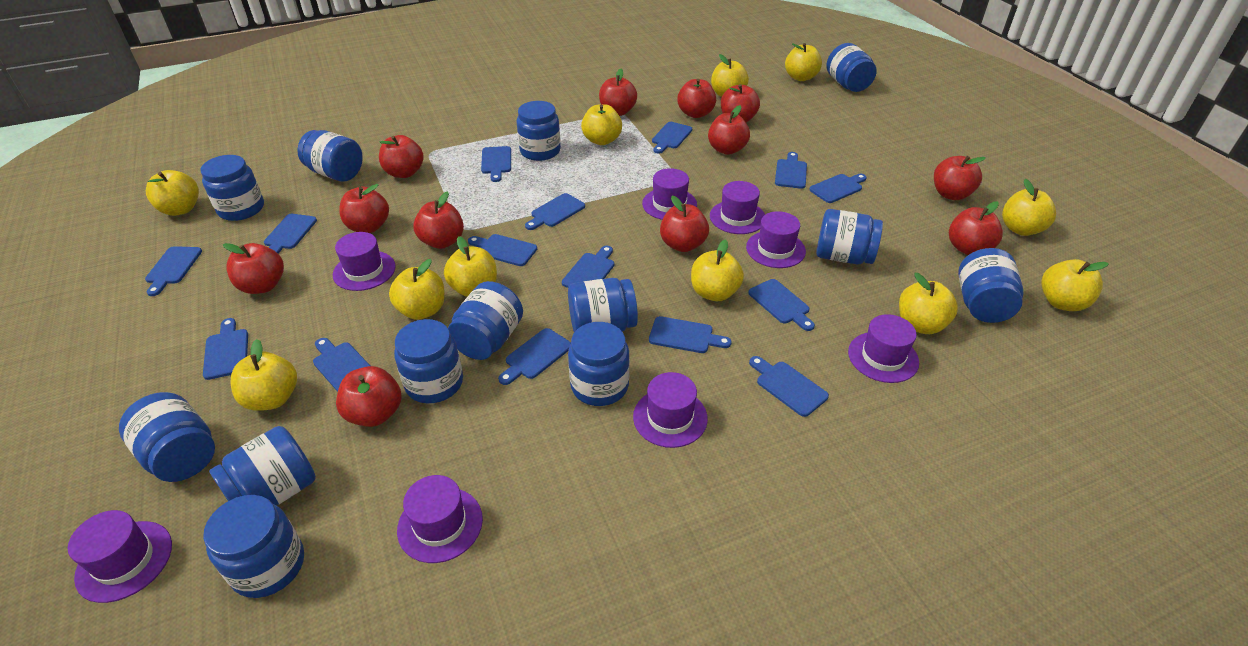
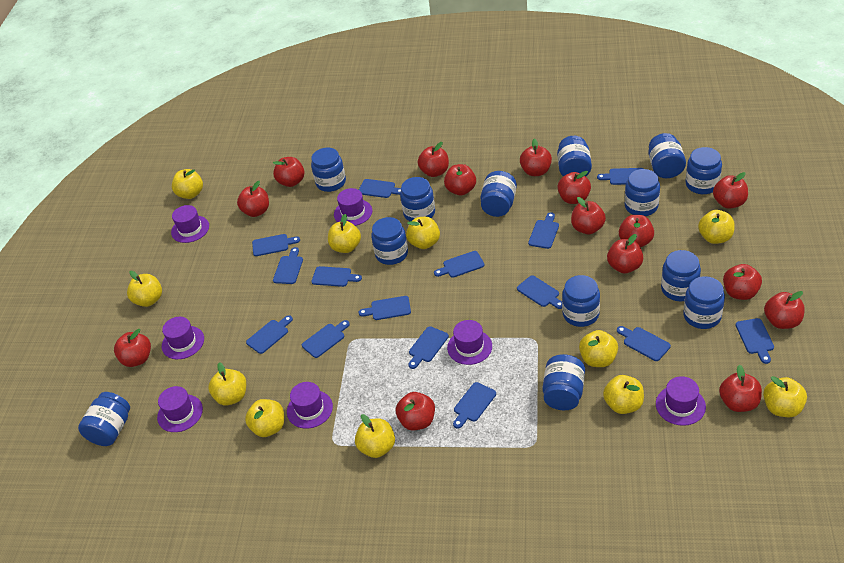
purple hat: [68,510,172,603] [333,232,396,291] [397,475,483,563] [633,372,708,448] [642,168,697,220] [710,181,765,234] [746,211,806,268] [848,314,919,383] = 8 -> [157,386,203,432] [162,317,204,359] [171,205,209,243] [287,382,333,429] [334,188,372,226] [447,320,492,365] [656,376,706,426] = 7
red apple: [223,243,284,294] [336,366,402,427] [339,184,389,233] [379,135,424,178] [413,191,464,249] [599,69,637,116] [660,196,709,252] [677,79,716,118] [708,105,750,155] [721,84,760,123] [934,156,986,200] [949,201,1003,255] = 12 -> [114,329,151,367] [237,181,269,217] [273,157,305,187] [396,392,435,431] [418,142,449,177] [444,164,476,195] [520,138,552,176] [557,171,591,204] [571,197,606,234] [607,234,643,274] [619,215,654,247] [713,172,748,209] [719,365,762,412] [723,264,762,300] [764,291,805,329] = 15

